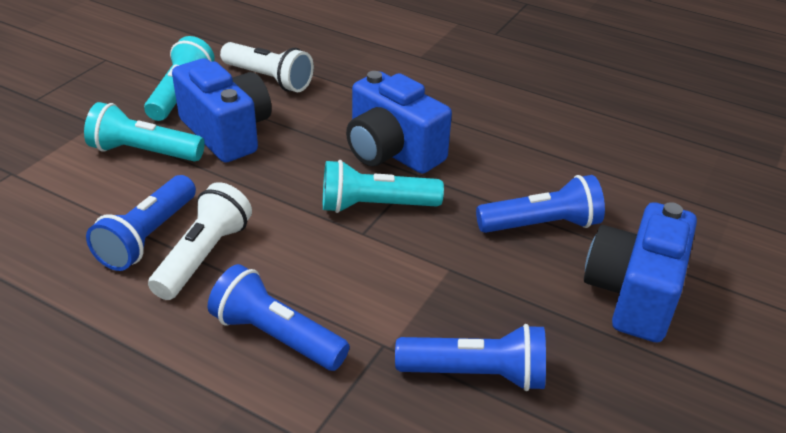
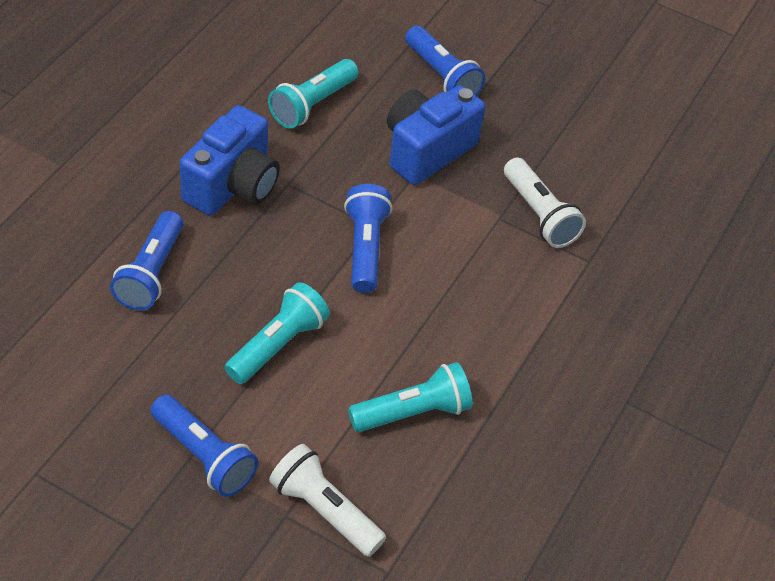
blue camera: [172,58,272,163] [346,71,452,174] [584,202,697,343] = 3 -> [180,105,280,215] [387,85,485,185] = 2

